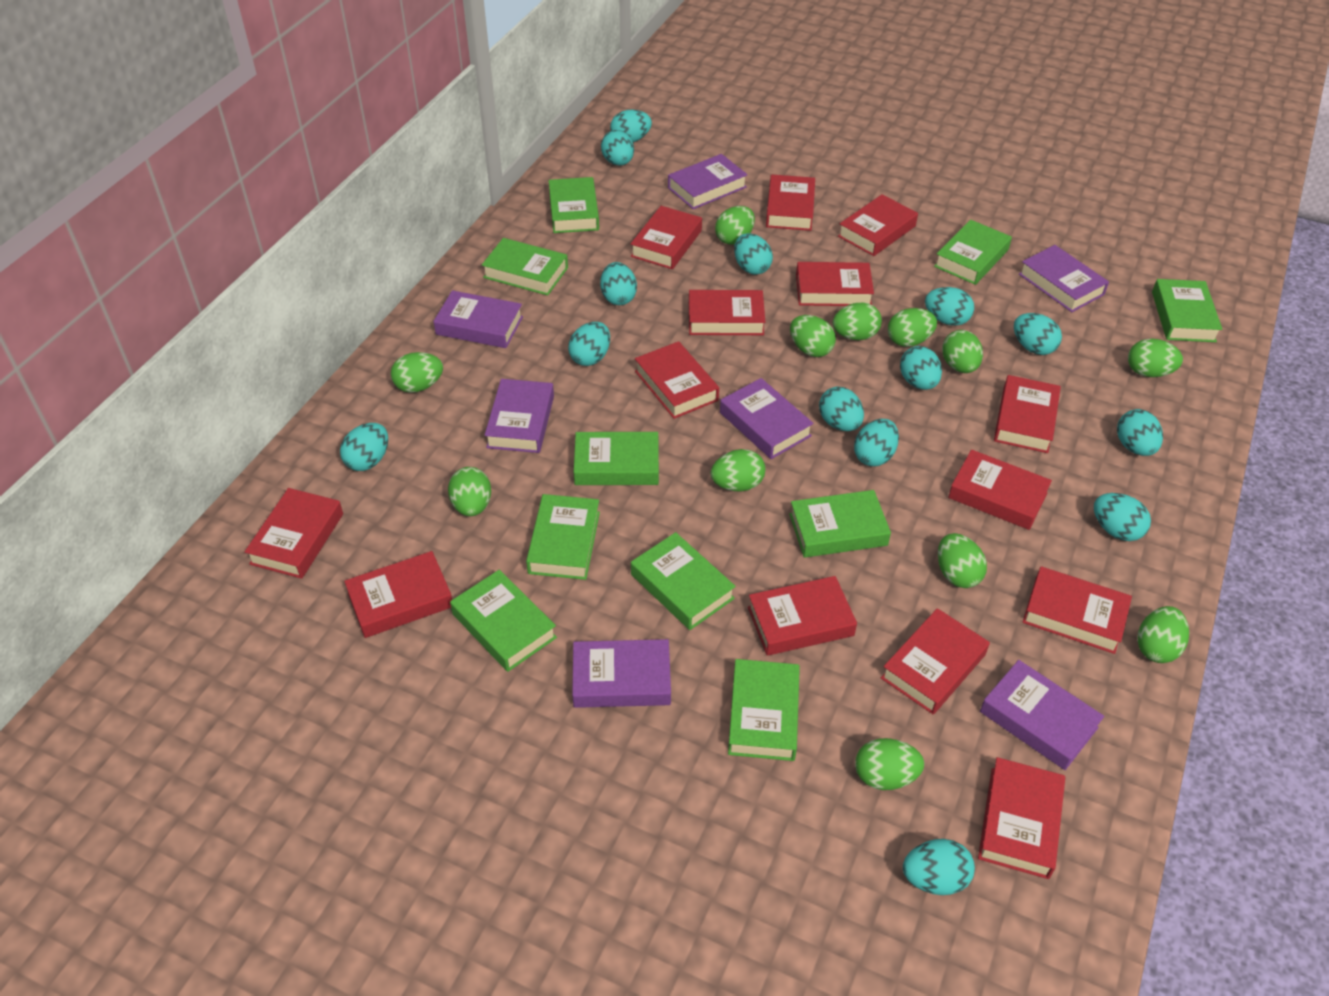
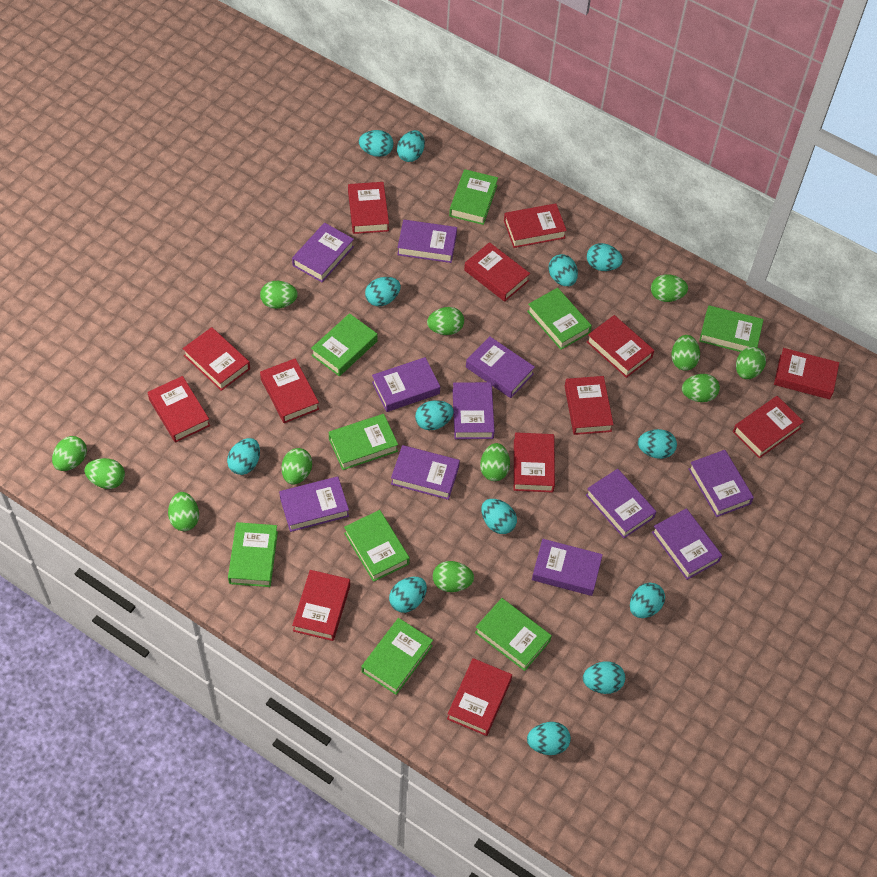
green book: [450,570,557,672] [482,238,568,296] [526,494,600,580] [549,177,599,233] [574,432,659,485] [631,532,736,630] [728,659,800,761] [789,490,891,557] [934,220,1012,285] [1152,279,1222,342] = 10 -> [228,522,278,587] [311,313,378,376] [329,414,398,470] [344,510,410,582] [361,618,433,695] [449,169,498,225] [475,598,552,671] [527,288,592,350] [699,305,764,352] = 9
purple book: [433,290,523,348] [485,379,554,453] [572,639,671,708] [668,154,748,209] [720,378,814,459] [980,660,1104,770] [1019,245,1109,312] = 7 -> [279,476,349,532] [292,223,354,282] [372,357,440,412] [391,445,460,500] [397,220,457,263] [453,382,495,439] [466,336,535,398] [532,539,603,596] [586,469,656,538] [652,508,722,580] [688,450,754,517] = 11
red book: [245,488,343,579] [344,551,452,638] [631,206,702,269] [635,341,719,419] [689,290,765,335] [748,576,857,656] [766,175,815,231] [796,262,874,306] [838,194,918,256] [881,608,990,714] [948,450,1052,530] [978,757,1065,879] [994,375,1061,453] [1022,566,1132,654] = 14 -> [148,376,210,443] [183,327,250,391] [260,358,319,423] [292,570,350,641] [348,182,389,234] [447,658,512,736] [464,242,530,302] [504,203,567,248] [514,432,555,492] [565,376,614,435] [587,315,654,378] [733,396,804,458] [774,348,839,399] = 13
turquoise egg: [340,423,388,471] [568,322,610,366] [600,262,637,305] [601,130,634,166] [610,109,652,142] [734,233,773,275] [819,387,864,431] [854,419,899,466] [900,346,942,390] [903,839,975,895] [925,287,974,326] [1014,313,1062,355] [1094,493,1151,541] [1117,409,1163,456] = 14 -> [227,438,260,475] [359,130,394,157] [365,277,401,306] [389,577,427,613] [397,130,425,162] [415,400,454,430] [481,499,517,534] [527,722,571,755] [548,254,578,286] [583,661,625,694] [587,243,623,271] [630,583,665,618] [638,429,677,459] = 13

